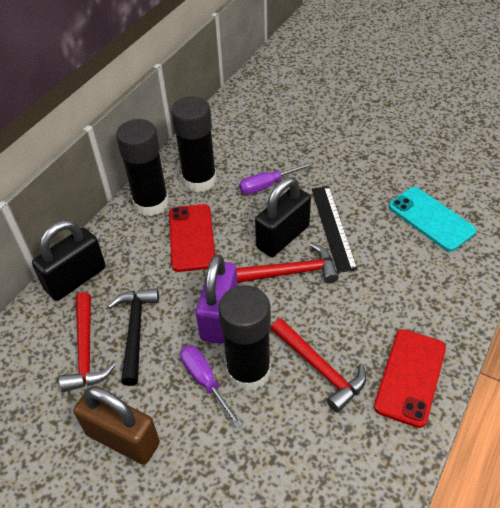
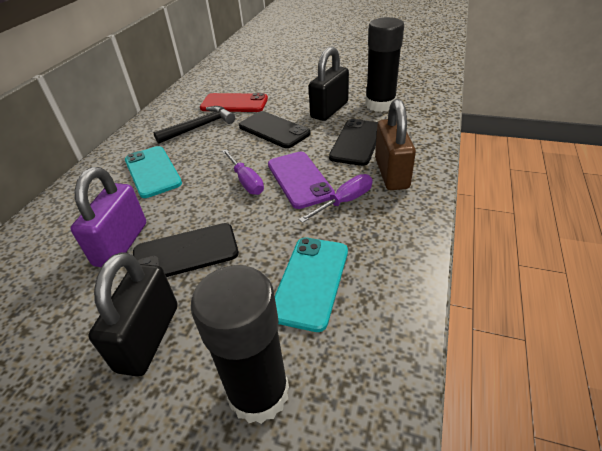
black glue stick: [116,119,169,216] [171,96,217,192] [218,285,271,391] = 3 -> [191,265,289,424] [365,17,404,112] = 2
black phone: none = 0 -> [133,223,239,277] [239,111,311,148] [329,119,378,166] = 3
black ruler: [312,186,358,273] = 1 -> none = 0
purple phone: none = 0 -> [268,152,335,209] = 1
red hammer: [59,292,116,392] [236,243,339,284] [271,318,366,413] = 3 -> none = 0
red phone: [169,204,215,272] [374,329,446,428] = 2 -> [200,93,268,112] = 1
turquoise phone: [389,187,476,251] = 1 -> [125,146,182,198] [275,238,348,332] = 2

